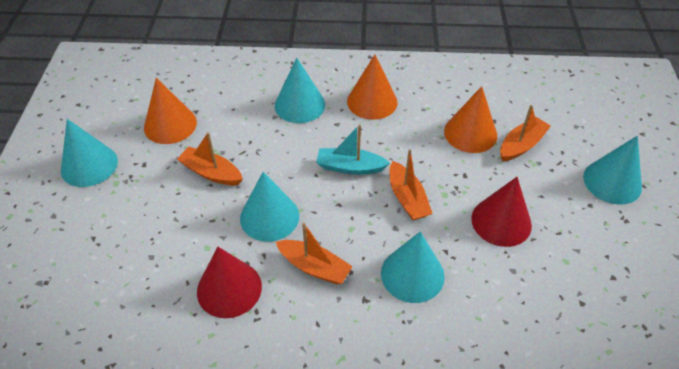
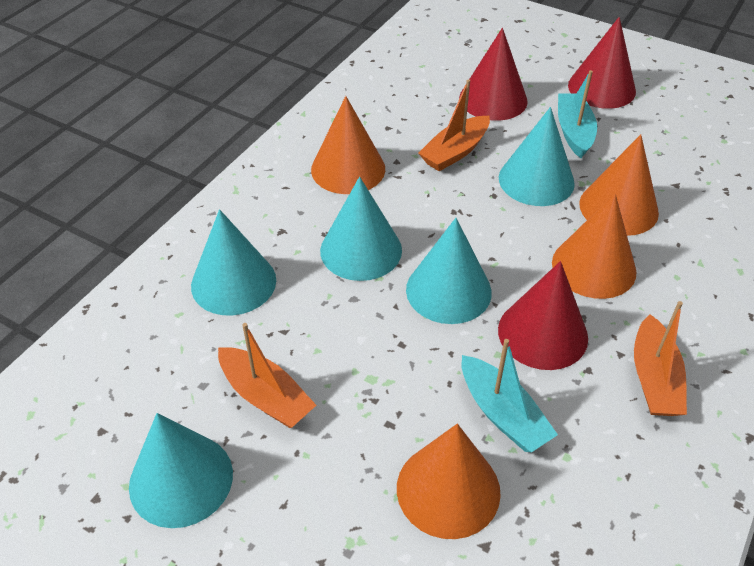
orange boat: [177,132,243,185] [276,223,353,284] [389,149,433,220] [500,105,551,162] = 4 -> [218,323,316,428] [418,79,490,171] [634,301,687,416] = 3
orange cone: [144,78,197,144] [347,55,398,120] [444,86,497,153] = 3 -> [311,96,385,194] [397,424,501,539] [552,194,637,299] [579,134,659,236] = 4
red cone: [197,247,262,318] [471,177,532,247] = 2 -> [459,28,528,120] [498,261,588,370] [568,17,636,109] = 3
turquoise boat: [316,124,390,175] = 1 -> [462,339,558,453] [558,70,597,158] = 2

